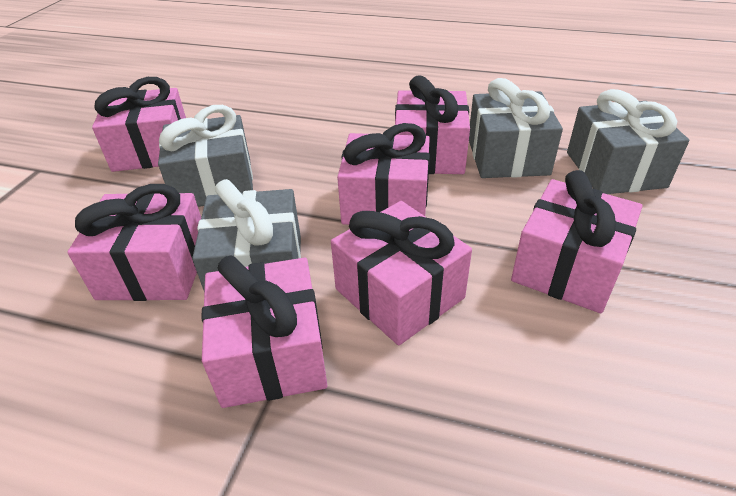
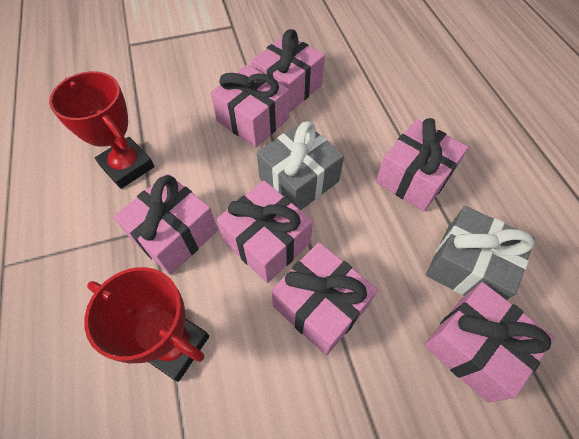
grey gift: [158,105,253,207] [192,179,301,290] [469,78,563,178] [567,89,689,194] = 4 -> [257,121,344,210] [426,206,535,300] = 2
red trophy: none = 0 -> [49,71,155,189] [84,267,209,382] = 2

